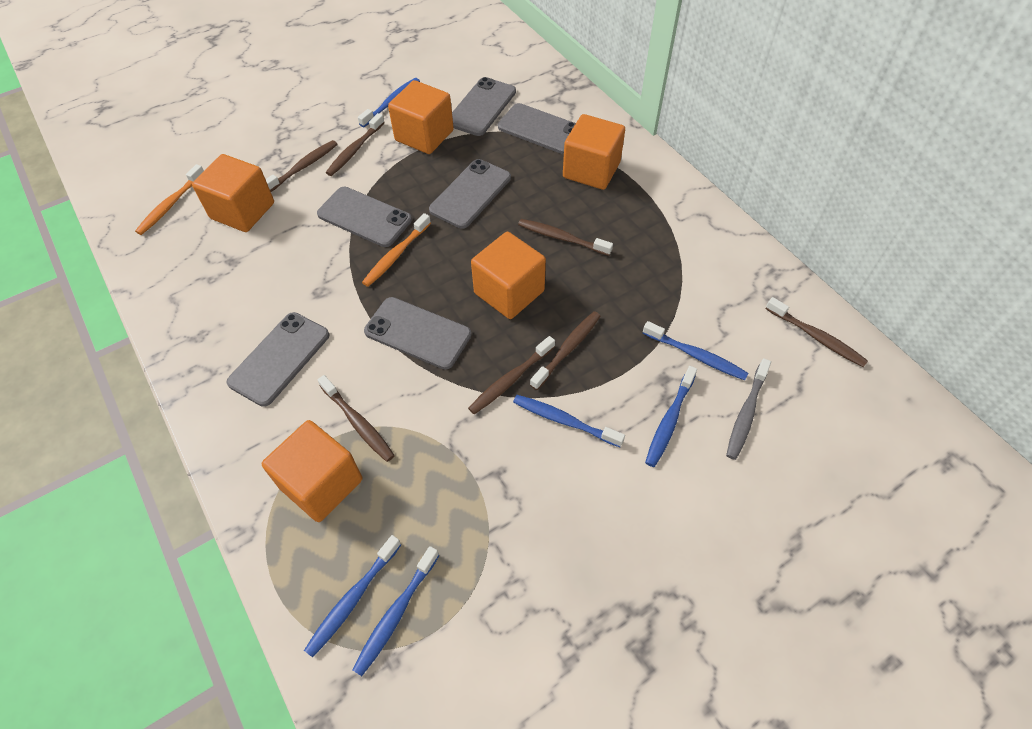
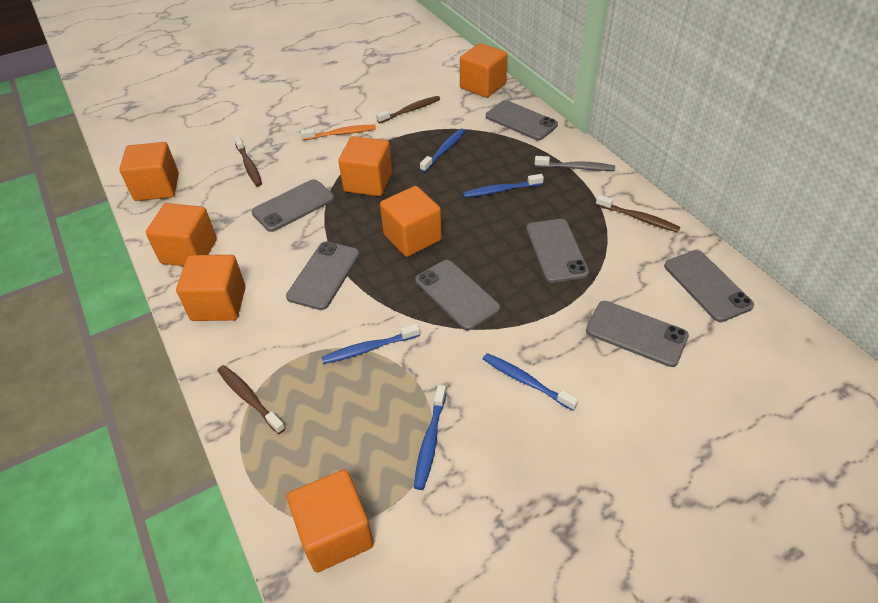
blue toothbrush: [304,535,401,657] [352,546,439,676] [358,78,420,127] [513,395,625,447] [643,321,748,380] [645,366,697,467] = 6 -> [321,324,420,364] [414,385,446,490] [420,128,465,172] [463,174,544,198] [483,353,579,411] = 5
brown toothbrush: [266,140,337,192] [317,375,395,462] [326,113,385,176] [468,336,555,414] [518,219,613,256] [530,311,600,390] [765,297,868,367] = 7 -> [217,365,285,434] [234,136,262,186] [376,96,440,123] [596,194,681,232] = 4
grey phone: [226,312,329,407] [317,187,412,247] [364,297,471,370] [429,159,511,229] [452,77,516,136] [498,103,576,154] = 6 -> [252,179,334,232] [286,241,360,310] [415,260,500,330] [486,100,558,140] [526,219,589,283] [586,301,689,367] [664,250,754,322] = 7
orange cube: [192,154,274,232] [262,420,362,522] [388,80,454,154] [471,232,546,319] [563,114,625,190] = 5 -> [119,142,179,201] [146,203,217,266] [176,255,246,321] [287,469,374,572] [338,136,392,196] [380,186,442,257] [460,43,508,98] = 7
orange toothbrush: [135,164,204,235] [362,213,431,287] = 2 -> [301,125,376,140] = 1

